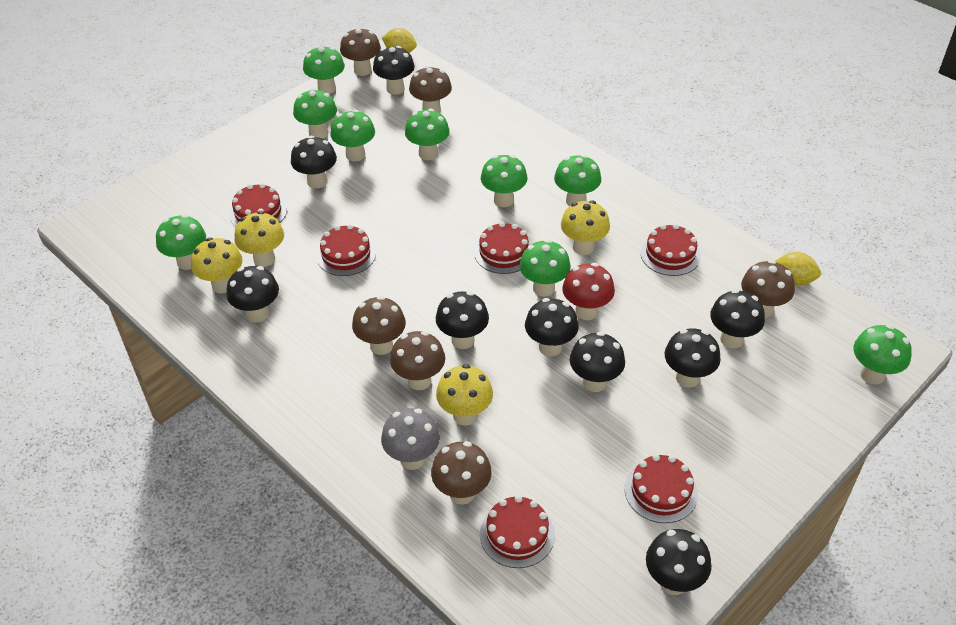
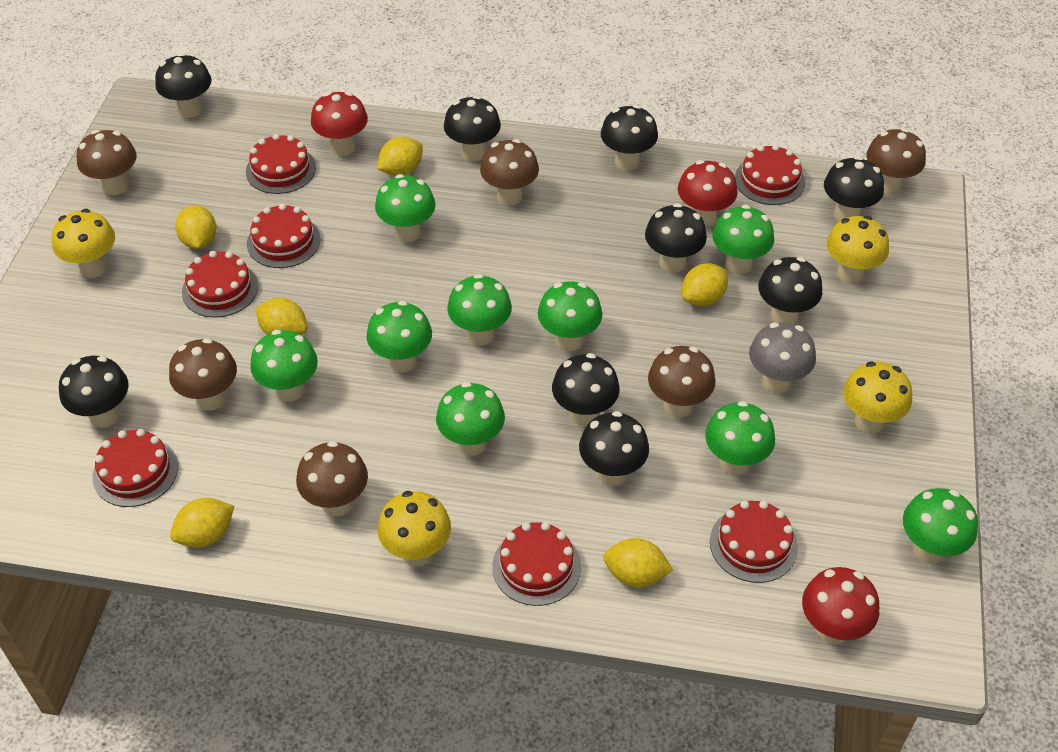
red cake: [229,183,287,227] [316,224,376,276] [474,222,531,274] [480,495,555,568] [625,454,698,523] [640,224,701,276] = 6 -> [92,429,178,507] [182,251,258,318] [246,134,316,194] [247,204,321,268] [492,522,581,606] [710,500,798,583] [735,144,806,205] = 7
red mushroom: [562,263,615,320] = 1 -> [311,92,368,156] [678,160,738,227] [802,567,879,645] = 3
yellow lemon: [382,28,417,53] [775,252,821,286] = 2 -> [170,498,234,548] [175,205,216,249] [256,298,307,335] [377,137,423,176] [603,538,673,587] [682,263,728,306] = 6

